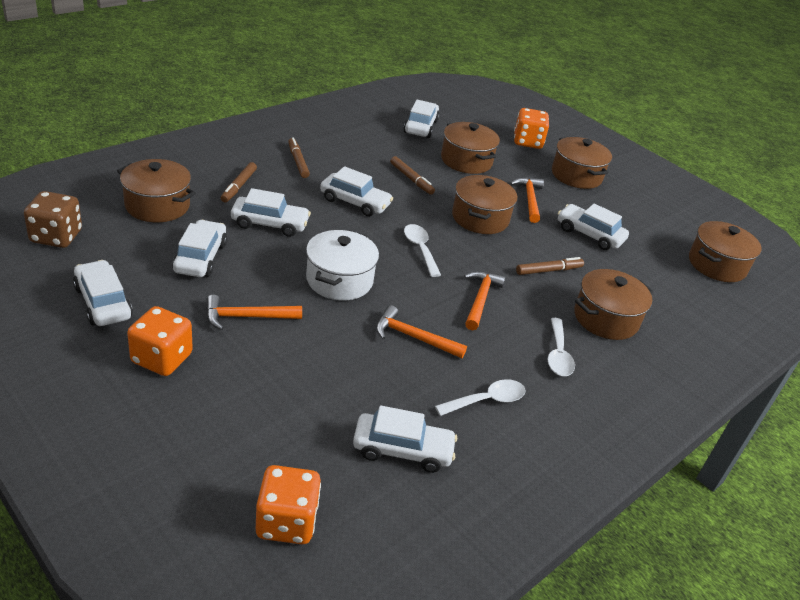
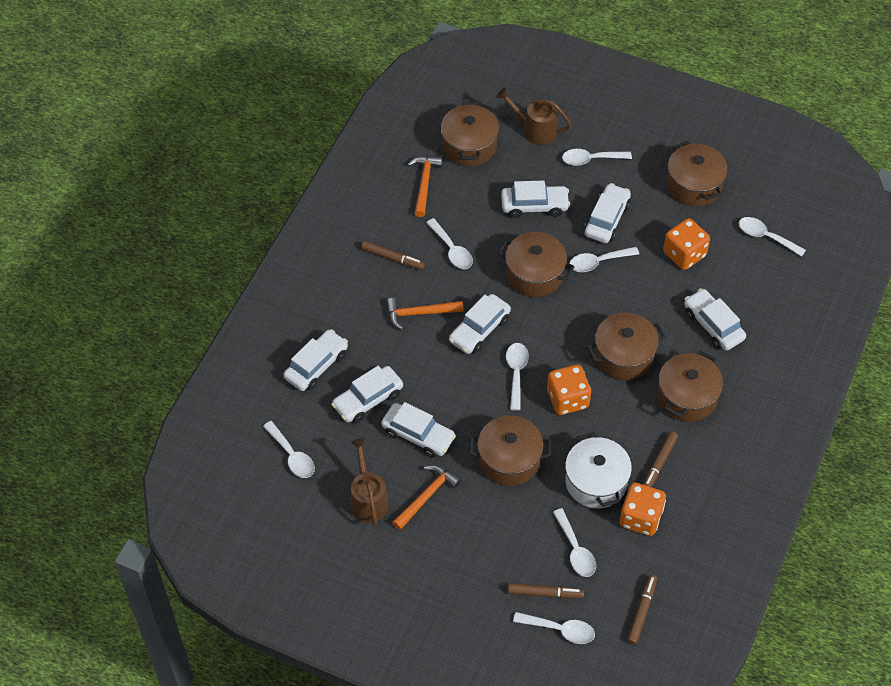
brown dice: [24,191,82,248] = 1 -> none = 0
brown watering can: none = 0 -> [350,438,389,526] [496,88,572,145] = 2
orange hammer: [206,295,302,330] [376,305,467,358] [464,271,506,331] [510,177,544,223] = 4 -> [386,298,464,330] [392,465,461,530] [408,156,442,217] = 3
white spoon: [404,224,441,277] [435,379,525,416] [548,318,575,376] = 3 -> [263,421,315,478] [426,218,473,269] [506,343,529,410] [513,612,595,644] [553,508,596,577] [562,149,632,166] [569,247,639,272] [738,217,806,257] = 8

